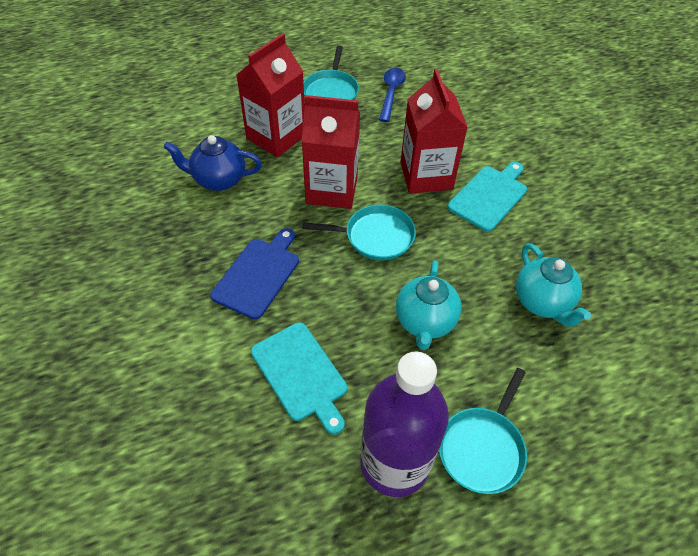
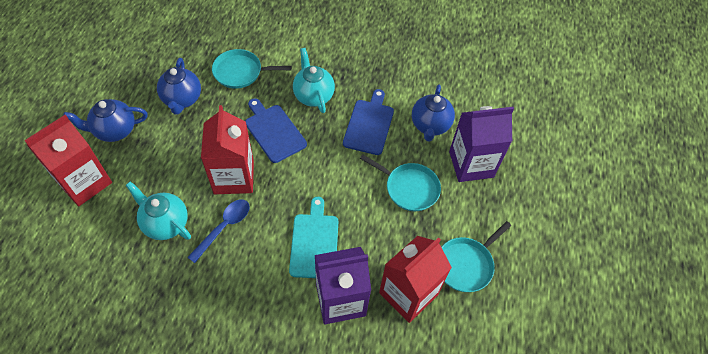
blue cutting board: [210,228,299,320] = 1 -> [245,98,307,163] [343,89,394,155] = 2
blue teapot: [164,135,262,191] = 1 -> [63,99,147,142] [157,58,201,115] [412,85,455,142] = 3
purple bottle: [360,351,449,497] = 1 -> none = 0
purple carton: none = 0 -> [315,247,371,324] [449,106,514,182] = 2
turquoise cutting board: [251,322,347,434] [448,162,527,232] = 2 -> [289,197,338,278] = 1

